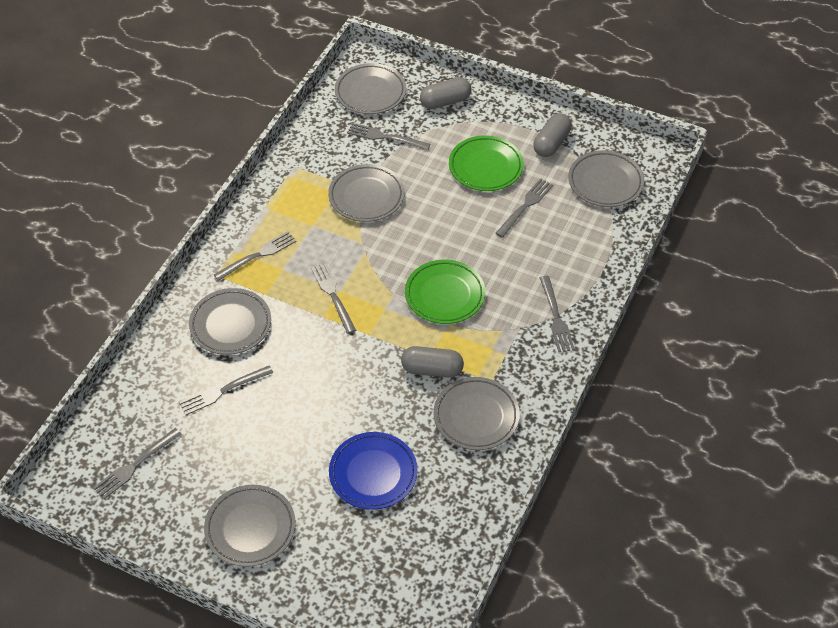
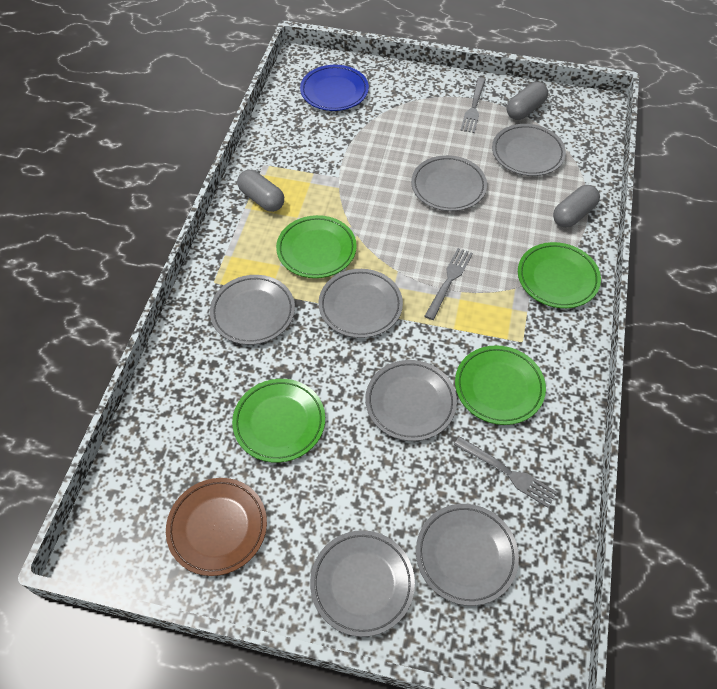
brown plate: none = 0 -> [166,478,267,576] = 1
green plate: [405,260,485,324] [449,135,524,191] = 2 -> [232,379,325,463] [276,215,357,278] [455,345,546,425] [518,242,601,308] = 4
grey fork: [93,428,182,499] [179,365,273,415] [214,231,297,281] [311,262,356,334] [347,123,430,150] [495,178,553,238] [540,276,575,352] = 7 -> [425,248,473,320] [454,437,557,508] [460,77,486,133] = 3
grey plate: [189,288,271,355] [204,485,296,567] [328,164,405,222] [335,63,406,114] [434,377,520,450] [568,150,644,207] = 6 -> [210,275,295,345] [310,530,415,637] [319,269,403,338] [365,360,457,441] [411,155,487,211] [416,504,519,606] [492,124,566,176] = 7

